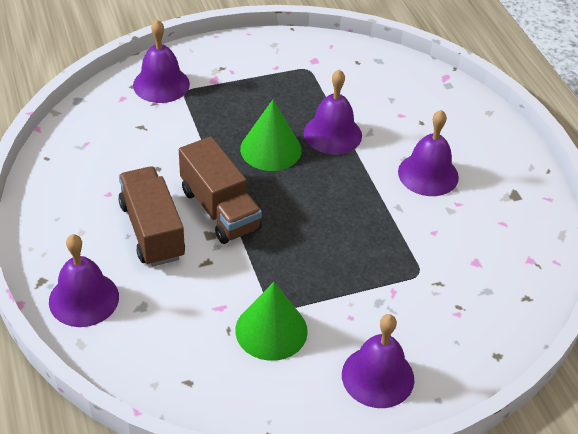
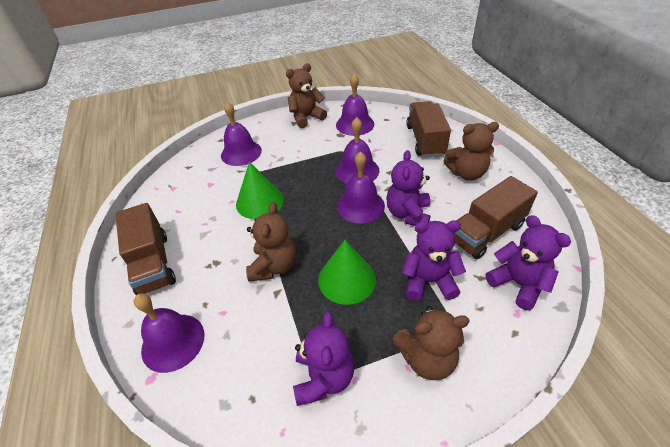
brown teddy bear: none = 0 -> [246,202,296,282] [286,63,327,128] [393,306,470,380] [444,122,499,181] = 4
brown truck: [118,166,185,266] [179,136,262,244] = 2 -> [115,203,176,295] [406,101,451,158] [454,176,538,259] = 3
purple teddy bear: none = 0 -> [293,312,355,406] [386,150,430,226] [402,220,466,301] [486,215,571,310] = 4

